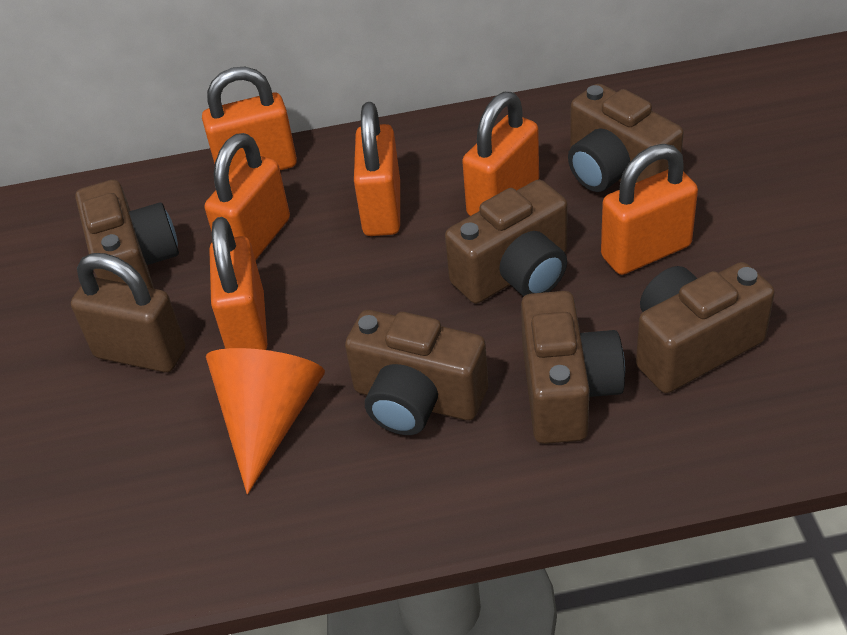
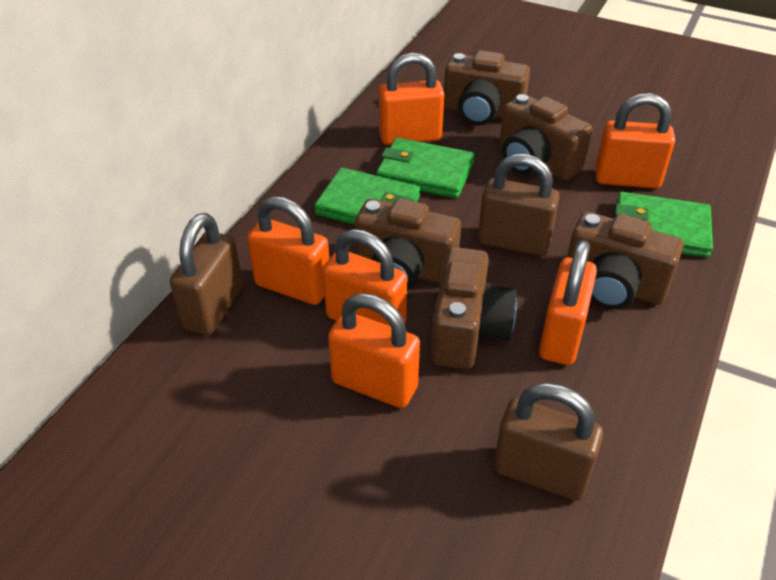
brown camera: [76,180,179,289] [345,310,488,435] [445,180,567,304] [521,291,625,444] [568,84,684,192] [636,262,775,393] = 6 -> [355,198,461,290] [431,247,517,369] [444,50,530,125] [499,94,592,181] [567,212,684,309] = 5
brown padlock: [71,253,186,372] = 1 -> [170,213,243,335] [478,154,560,256] [494,383,603,501] = 3
green wallet: none = 0 -> [314,168,420,225] [376,138,474,198] [615,192,713,258] = 3
orange cone: [206,348,325,494] = 1 -> none = 0

